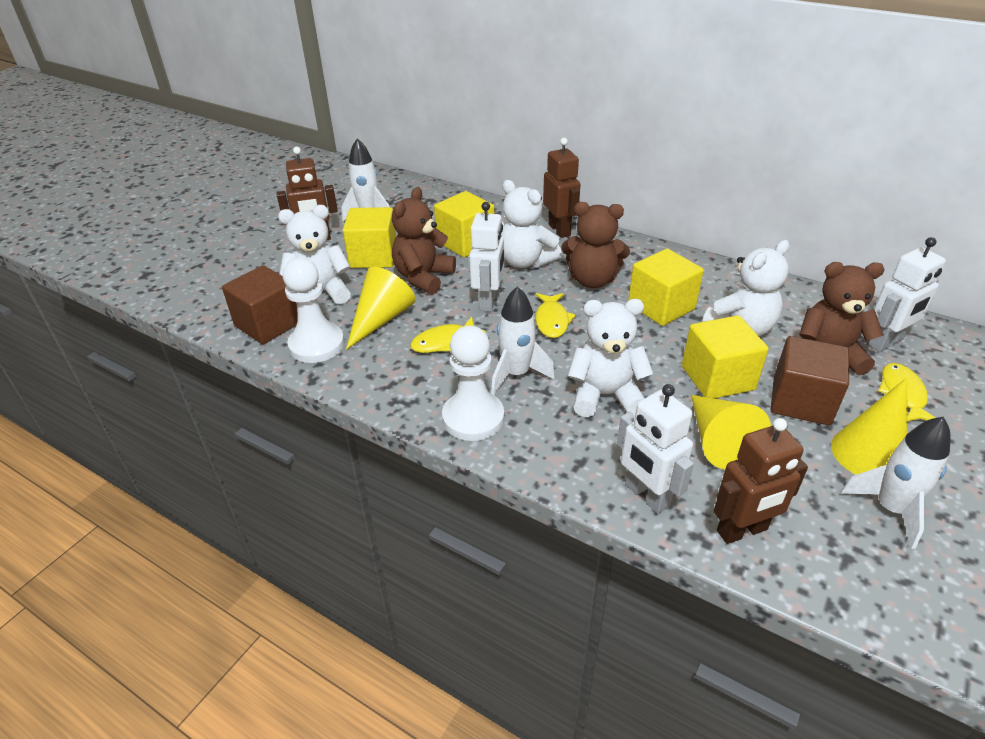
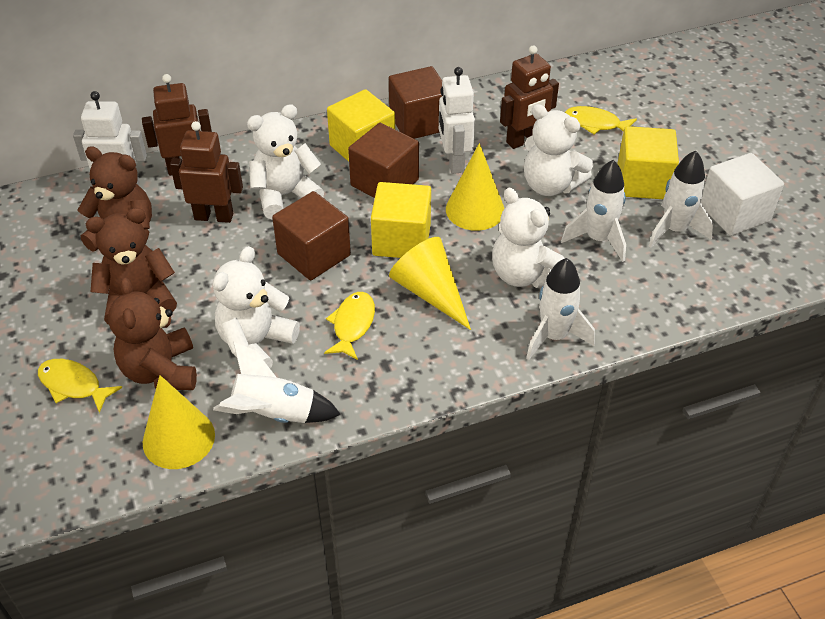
brown cube: [222,265,298,344] [771,336,849,426] = 2 -> [272,191,351,280] [348,123,419,198] [389,66,442,139] = 3
white cube: none = 0 -> [701,153,784,236] = 1
white pawn: [282,258,345,363] [442,326,504,441] = 2 -> none = 0
white robot: [469,202,504,312] [617,384,694,514] [868,237,946,352] = 3 -> [73,91,147,185] [439,67,475,174] = 2
white rocket: [341,138,389,222] [491,286,555,395] [840,417,951,549] = 3 -> [213,342,341,423] [526,258,595,360] [561,160,626,262] [649,151,714,248] = 4
yellow cube: [343,207,396,268] [434,191,494,257] [628,249,704,326] [682,315,769,398] = 4 -> [327,89,395,162] [371,182,431,258] [617,126,679,199] = 3

